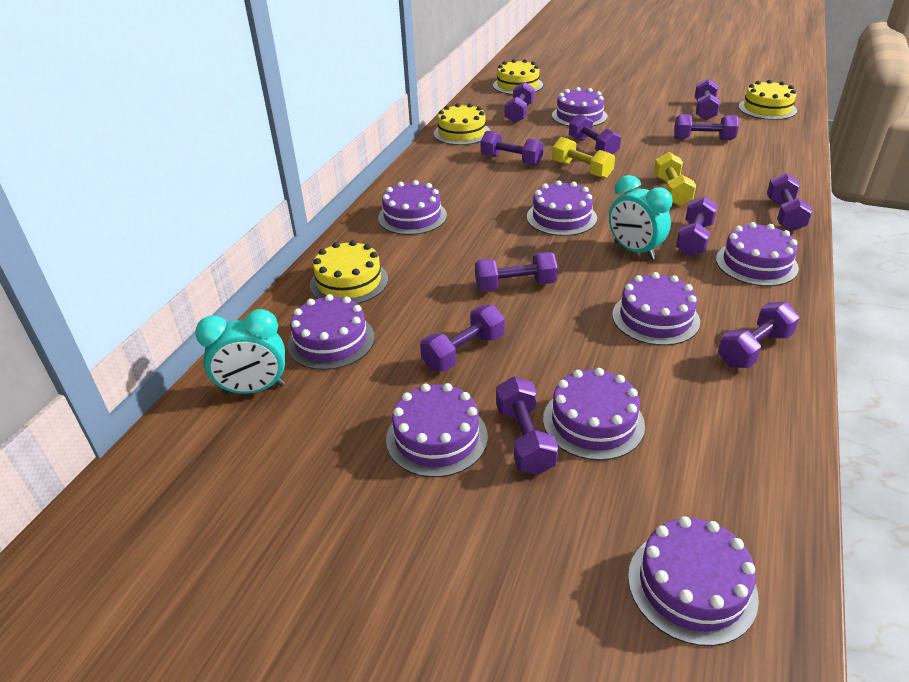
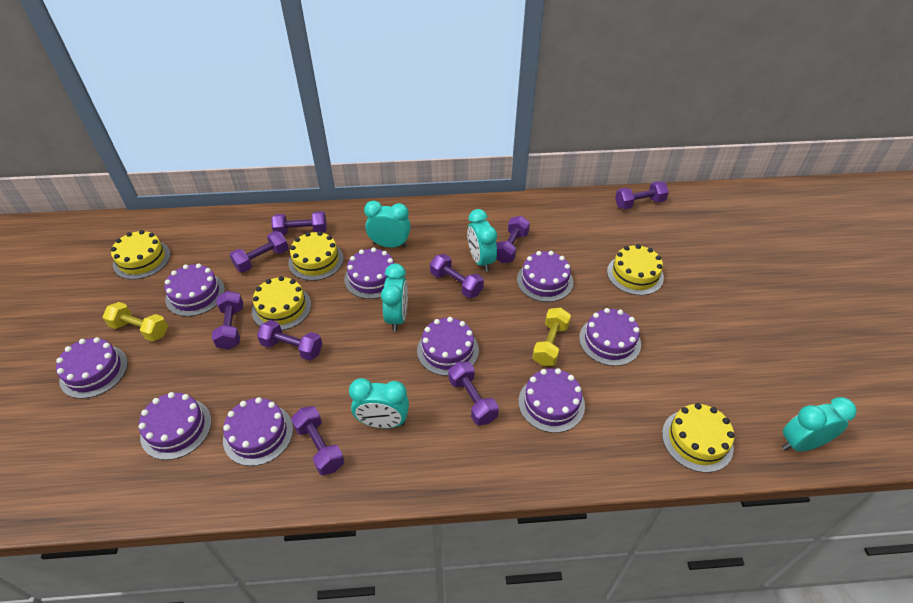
purple dumbbell: [420,305,505,371] [475,252,558,292] [481,131,544,166] [496,376,558,475] [504,82,535,123] [569,114,621,154] [674,114,739,140] [676,196,718,256] [695,78,720,120] [718,302,800,368] [767,173,813,231] = 11 -> [212,291,243,350] [230,231,288,272] [257,320,322,360] [271,211,327,236] [291,406,344,475] [430,254,484,298] [448,361,499,425] [496,216,530,263] [615,181,669,209] = 9
turquoise clock: [195,309,285,395] [609,175,672,260] = 2 -> [349,378,409,428] [364,201,411,248] [381,264,408,331] [467,209,497,272] [782,397,857,451] = 5
yellow cake: [310,240,388,304] [434,103,490,145] [493,59,543,95] [738,80,797,120] = 4 -> [111,230,171,280] [252,276,311,330] [288,231,344,281] [607,244,664,295] [662,403,735,473] = 5

